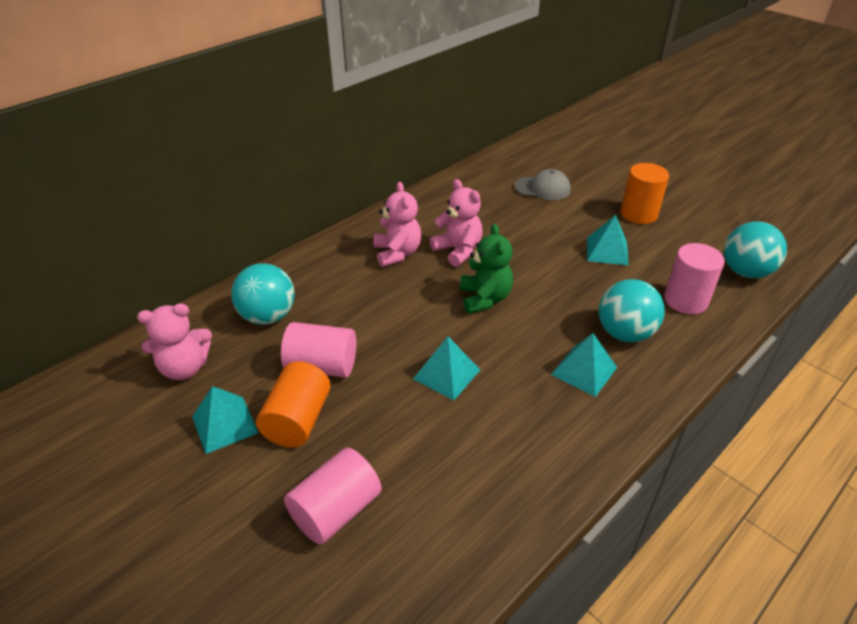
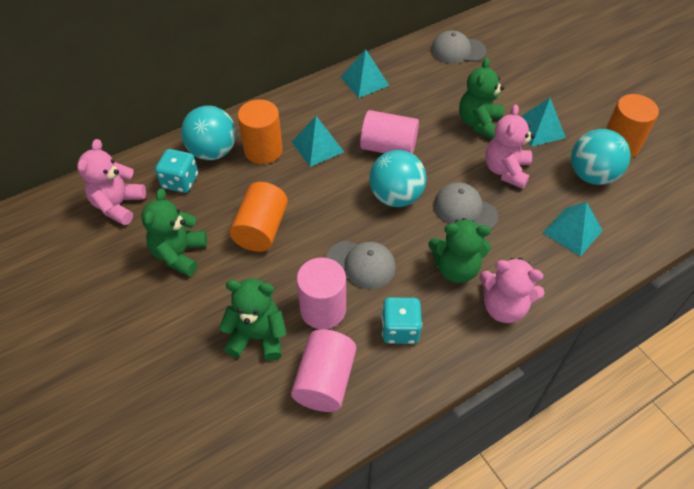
green teddy bear: [460,224,513,314] = 1 -> [141,188,207,277] [219,278,287,361] [428,218,491,283] [459,58,504,139] = 4
grey cap: [514,169,571,200] = 1 -> [326,241,396,289] [431,30,487,63] [434,182,498,230] = 3
orange cylinder: [256,361,331,447] [621,163,669,224] = 2 -> [230,182,288,252] [238,100,283,164] [606,94,659,158] = 3
turquoise dice: none = 0 -> [155,149,198,193] [381,297,422,344] = 2

